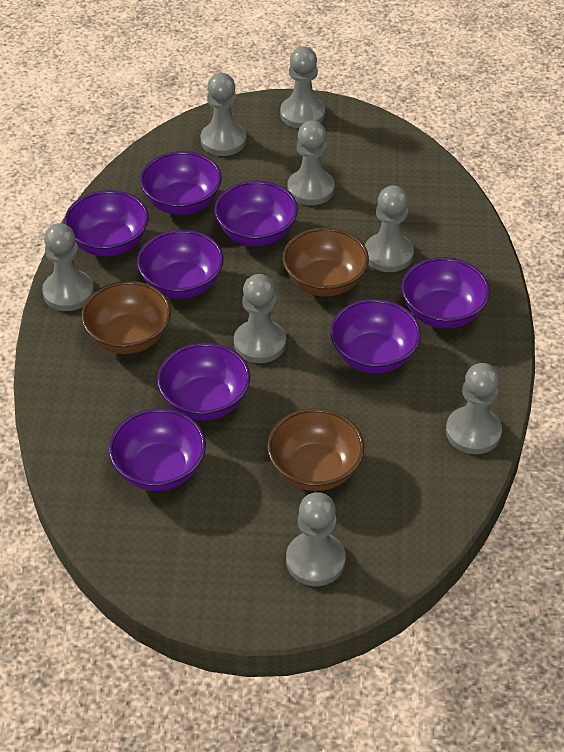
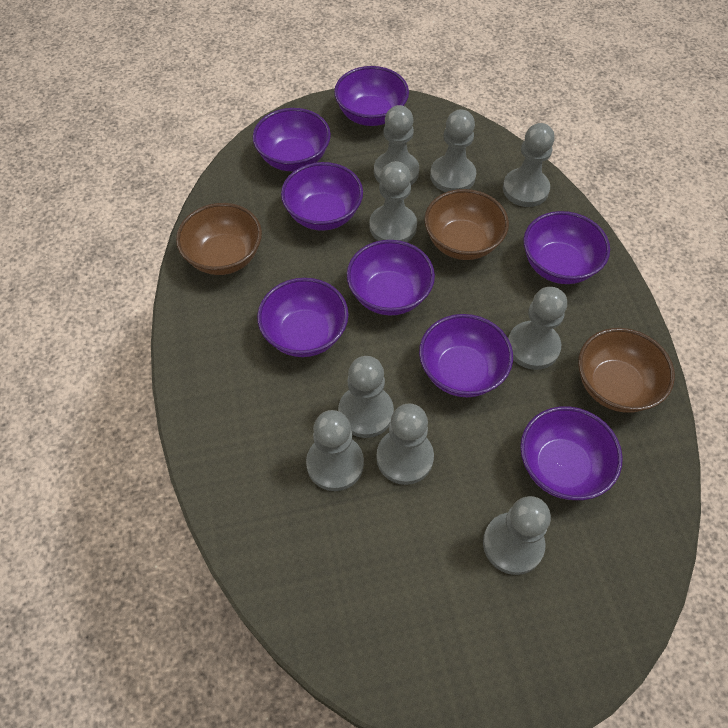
grey pawn: [42,223,94,311] [201,73,246,156] [234,274,286,363] [280,46,325,129] [286,492,346,586] [287,121,335,205] [365,185,414,272] [446,363,502,454] = 8 -> [306,410,364,491] [338,356,394,438] [369,161,417,242] [374,105,419,185] [376,403,434,485] [430,109,476,192] [483,496,551,575] [503,123,555,207] [508,287,567,370] = 9

